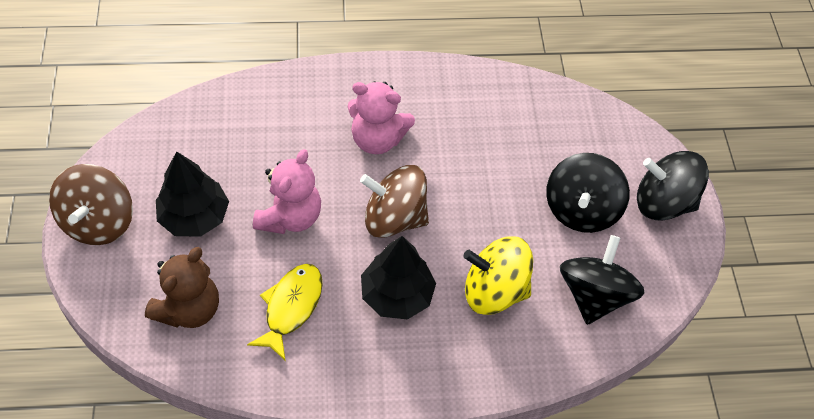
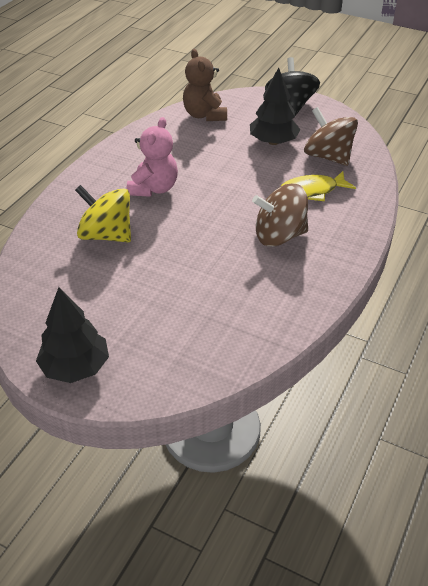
black spinning top: [546,153,630,233] [560,235,644,325] [637,151,709,221] = 3 -> [265,57,320,116] = 1
pink teddy bear: [253,149,321,234] [348,81,415,154] = 2 -> [127,117,178,197] = 1

